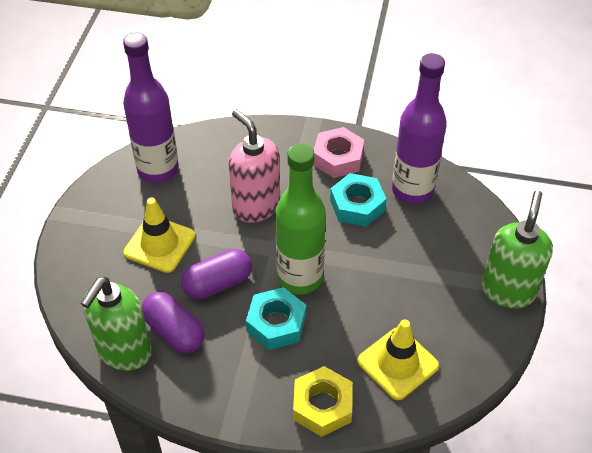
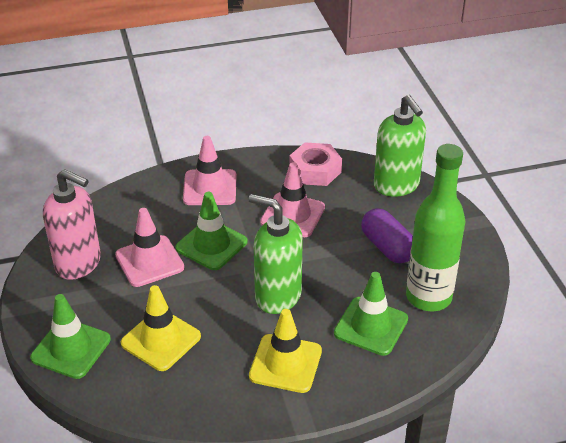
green traffic cone: none = 0 -> [30,294,111,379] [176,192,248,270] [334,272,408,356] = 3
pink traffic cone: none = 0 -> [115,208,184,287] [183,136,236,205] [260,162,325,237] = 3
purple bottle: [123,33,179,183] [392,53,447,204] = 2 -> none = 0
purple capsule: [142,292,205,353] [181,249,252,299] = 2 -> [361,208,413,263] = 1
turquoise nut: [246,287,306,350] [330,173,387,227] = 2 -> none = 0
yellow nut: [293,366,353,437] = 1 -> none = 0

